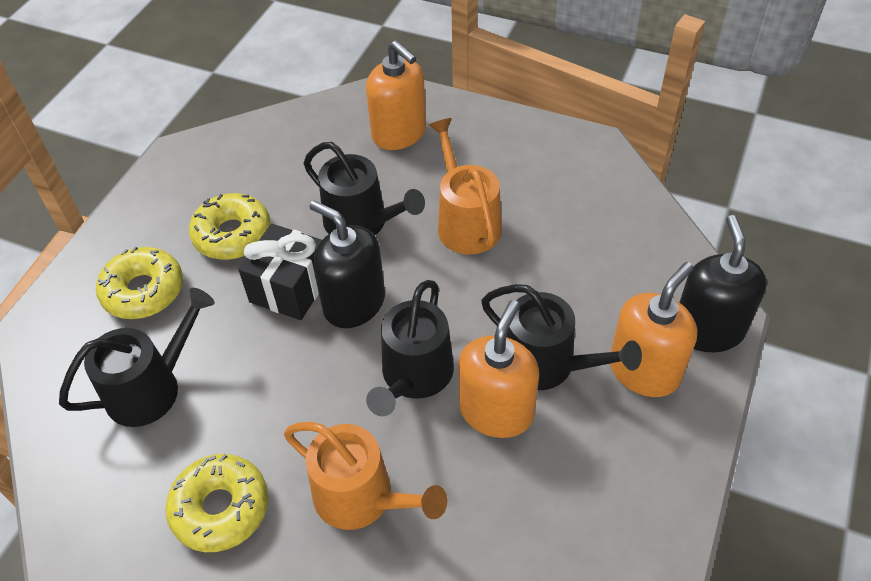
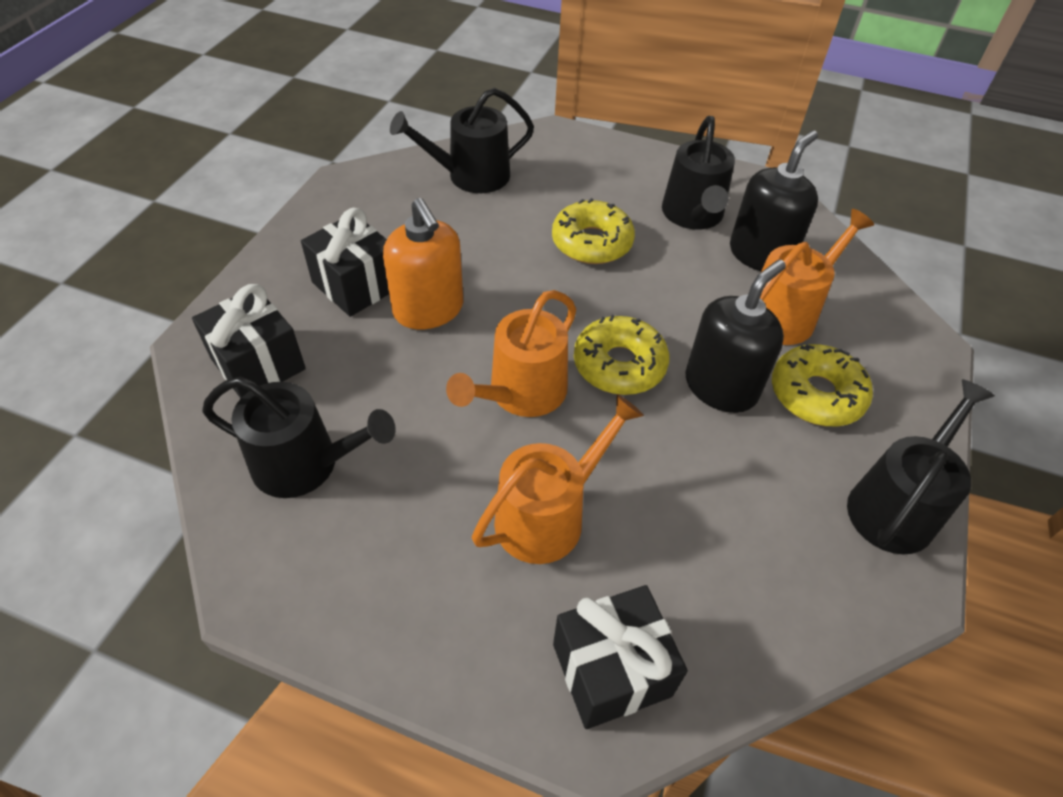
black gift: [238,224,322,320] = 1 -> [192,284,306,398] [301,208,389,317] [553,585,688,729] = 3
orange soap dispenser: [366,41,426,150] [458,300,539,438] [610,262,697,397] = 3 -> [383,198,463,330] = 1
orange watering can: [284,422,448,530] [429,118,502,254] = 2 -> [446,290,576,417] [472,394,644,564] [760,209,874,345] = 3

